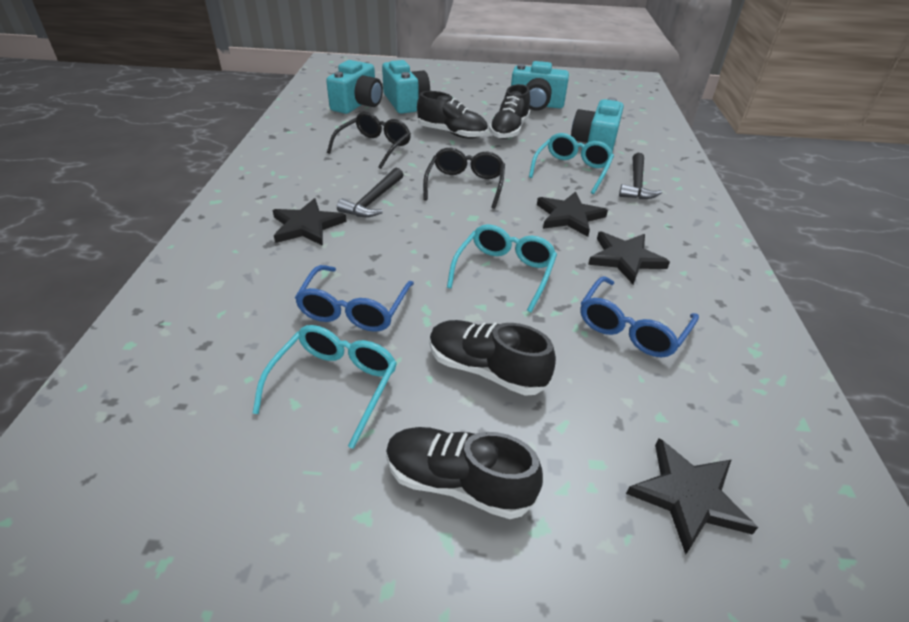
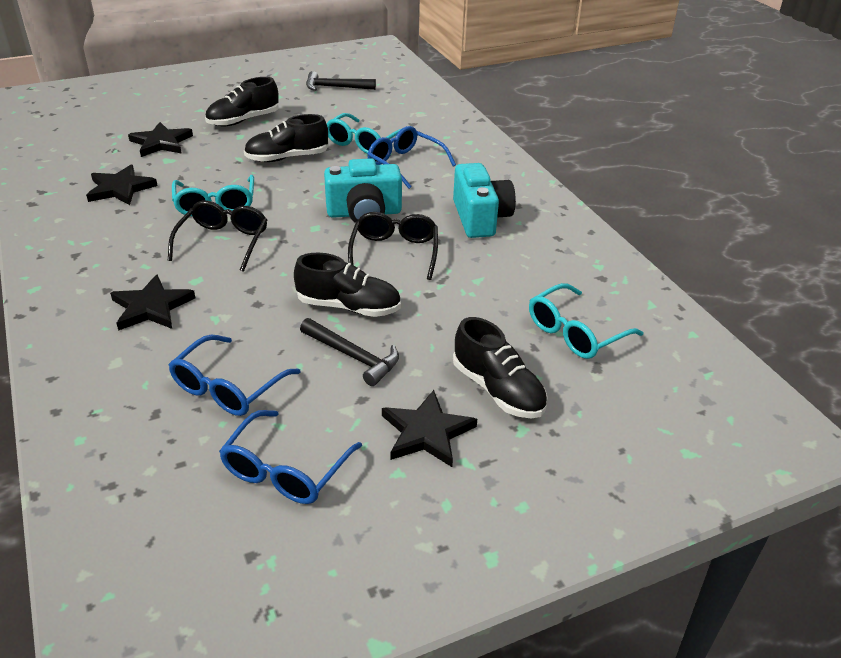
blue glasses: [295,265,414,332] [580,276,699,358] = 2 -> [169,334,300,416] [219,410,362,504] [367,126,456,189] = 3
turquoise camera: [326,60,383,114] [382,60,430,114] [511,61,569,111] [571,97,624,152] = 4 -> [324,158,402,223] [453,163,516,238] = 2

